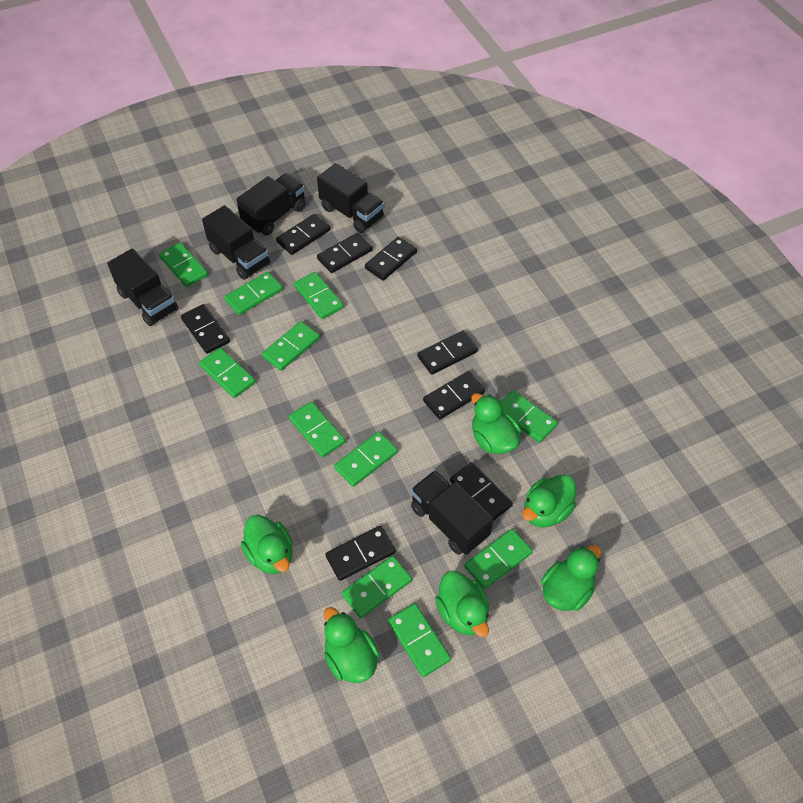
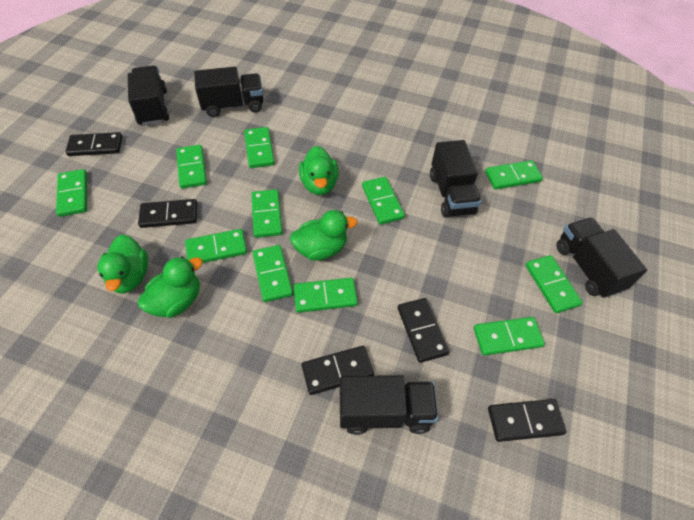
black domino: [181,304,230,354] [276,214,330,255] [317,233,373,273] [325,526,396,581] [365,237,417,281] [417,331,478,375] [423,371,485,419] [450,462,513,521] = 8 -> [65,132,123,156] [138,199,197,228] [302,346,374,395] [398,298,449,363] [488,399,566,442] = 5
green duck: [241,515,293,574] [324,607,380,683] [435,571,489,637] [471,393,521,454] [522,475,576,528] [541,545,601,611] = 6 -> [97,234,148,294] [138,256,203,318] [290,210,357,261] [299,146,339,195] = 4

